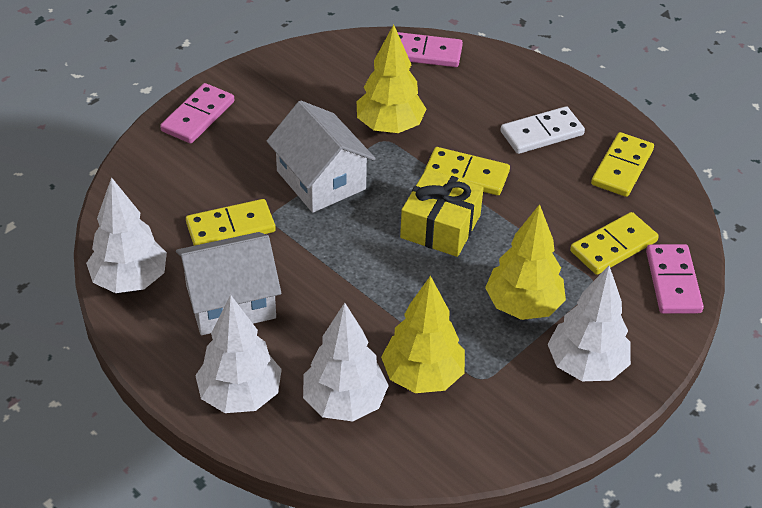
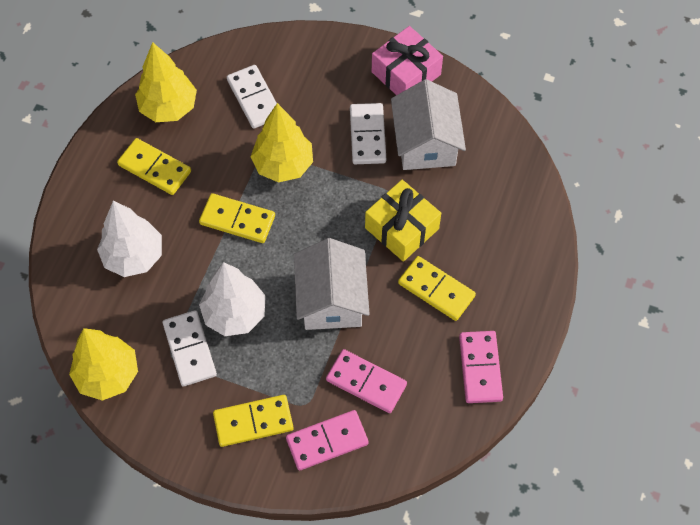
pink gift: none = 0 -> [372,26,443,95] = 1
white domino: [500,106,585,154] = 1 -> [163,310,217,386] [227,65,277,129] [350,103,386,164] = 3
white tree: [86,177,167,293] [195,295,282,413] [303,303,389,421] [548,266,631,381] = 4 -> [97,201,162,277] [199,262,266,336] = 2

